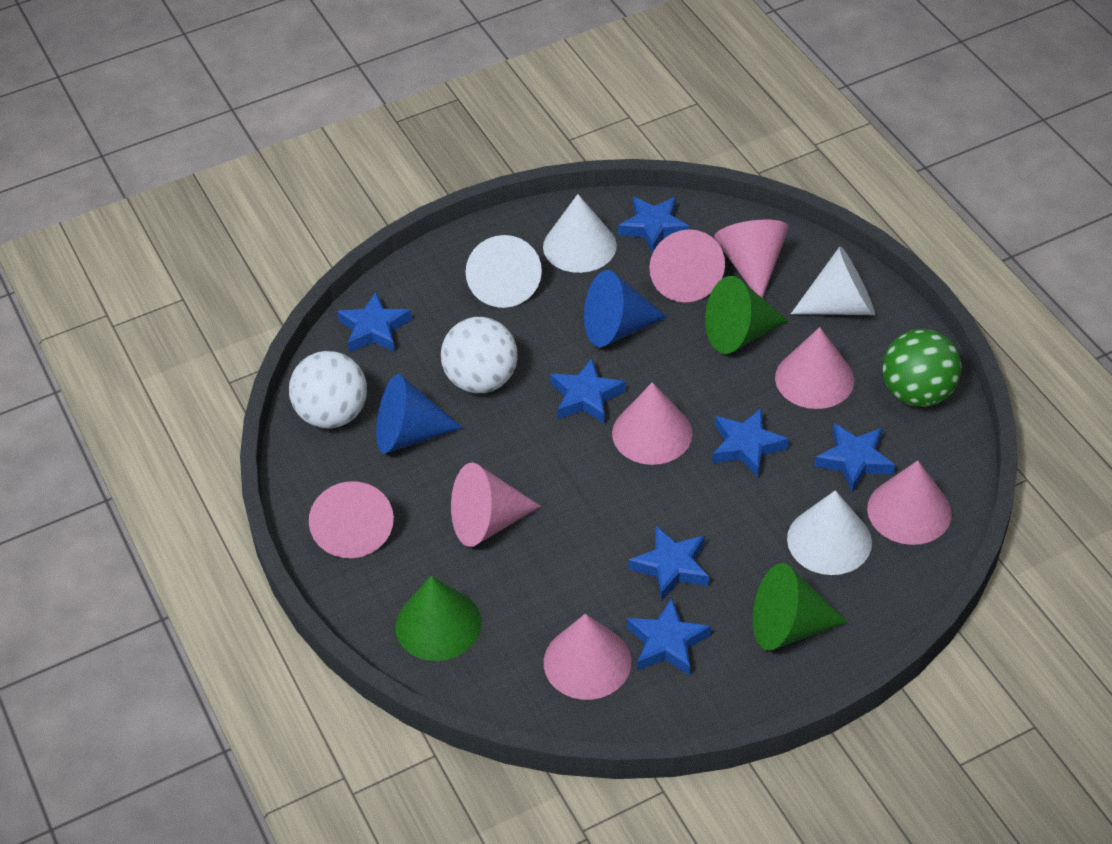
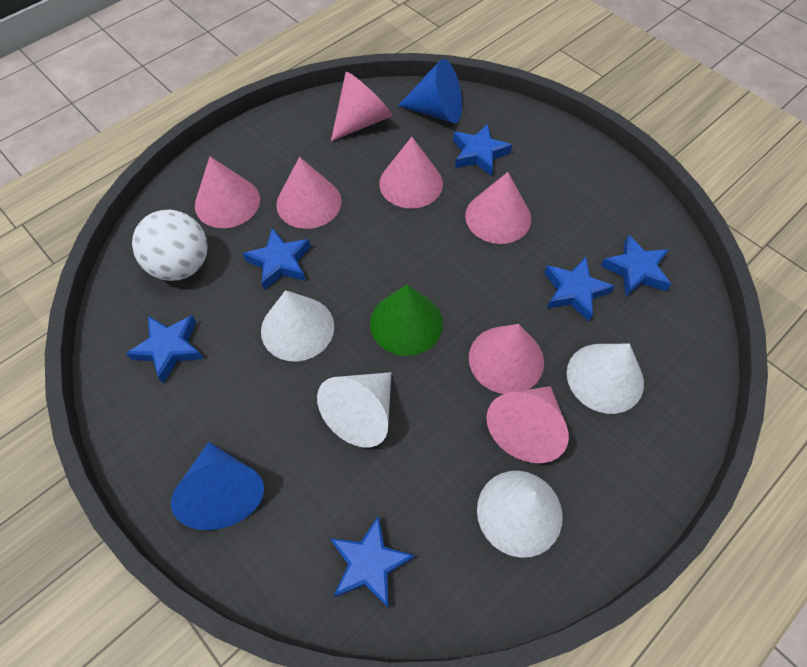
blue star: [337,292,412,353] [550,358,626,424] [618,197,689,253] [627,597,711,675] [629,526,709,602] [712,408,789,477] [814,423,895,493] = 7 -> [126,315,204,383] [243,228,311,290] [330,515,415,608] [453,124,512,176] [544,257,615,322] [601,234,671,297] = 6
green ball: [882,329,962,407] = 1 -> none = 0
green cone: [395,576,482,661] [705,276,788,354] [753,563,848,651] = 3 -> [370,285,443,356] = 1
pink cone: [309,481,394,558] [451,462,541,547] [544,614,631,700] [612,382,693,465] [649,229,725,303] [714,220,789,298] [775,327,854,409] [867,460,952,545] = 8 -> [195,157,260,228] [276,157,342,229] [331,72,392,141] [379,137,443,208] [465,172,531,244] [469,324,544,394] [486,386,569,463] = 7
white ball: [289,351,367,429] [441,317,518,393] = 2 -> [132,210,208,281] = 1

